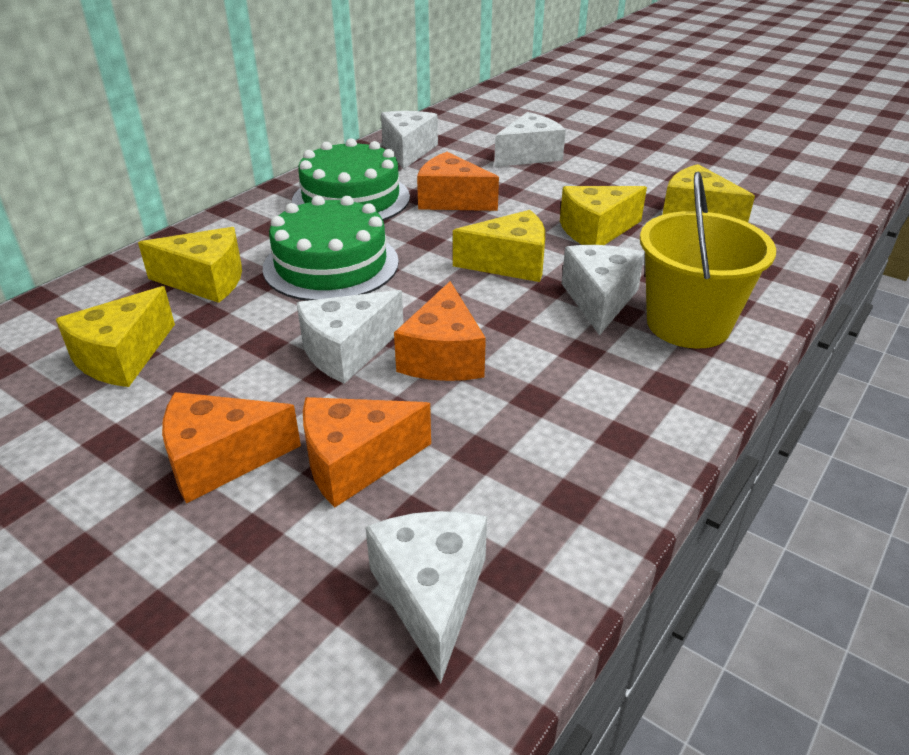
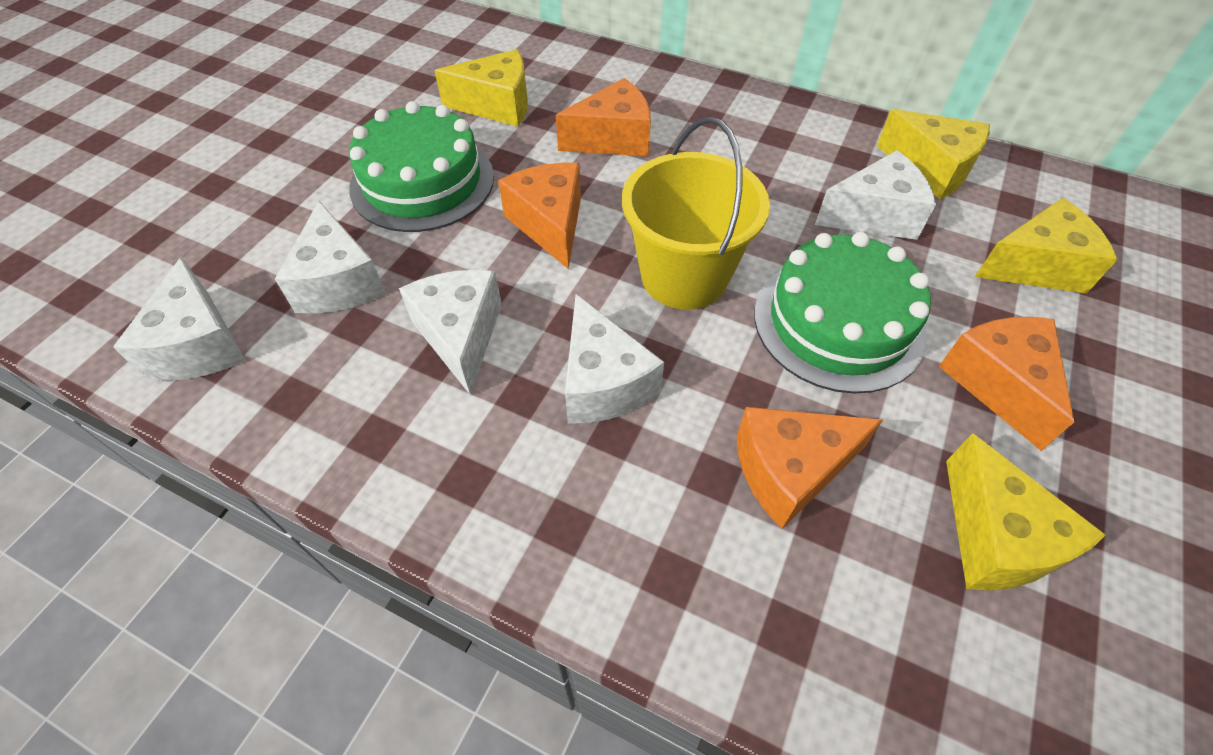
yellow cheese: [56,286,175,387] [138,227,242,303] [453,210,545,282] [560,186,647,245] [662,164,755,222] = 5 -> [434,49,528,127] [876,109,990,199] [946,433,1105,591] [975,198,1118,294] = 4

